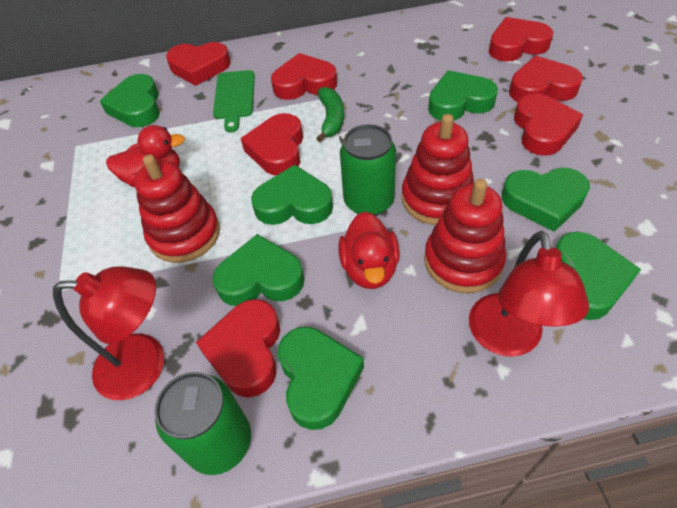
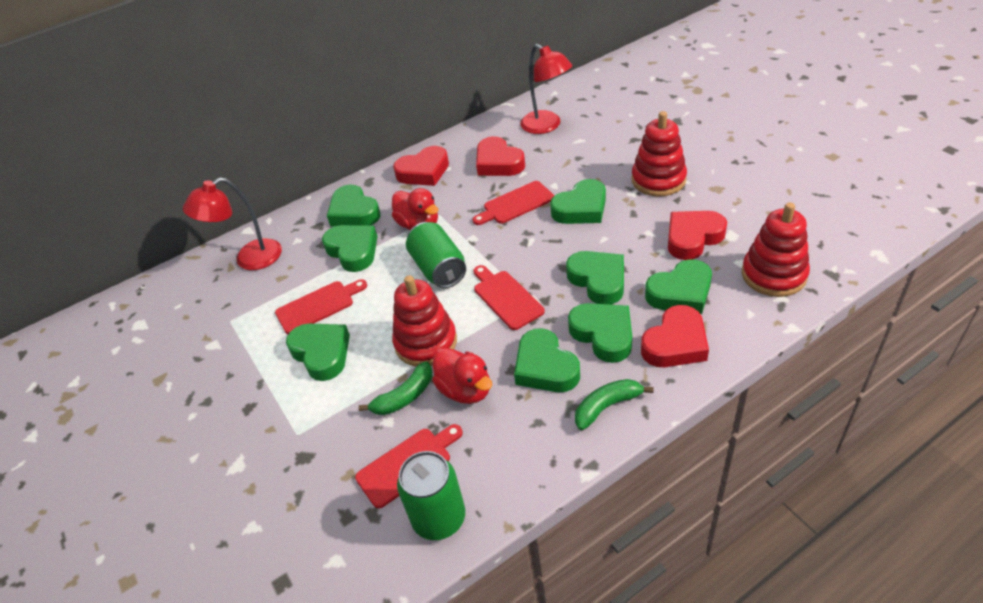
green banana: [316,87,344,142] = 1 -> [359,361,432,415] [575,379,654,430] = 2
green cutting board: [213,70,255,133] = 1 -> none = 0
green heart: [100,74,160,127] [212,234,304,306] [251,165,333,225] [278,327,364,430] [428,70,498,121] [502,167,590,232] [555,232,641,320] = 7 -> [286,324,350,381] [322,225,378,272] [327,185,381,227] [514,328,580,392] [550,179,606,224] [566,251,624,305] [568,303,632,363] [645,259,712,314] = 8
red cutting board: none = 0 -> [275,279,367,334] [355,424,463,508] [472,181,554,225] [474,265,545,330] = 4
red heart: [166,42,231,86] [196,299,280,398] [241,113,303,176] [271,53,337,100] [489,17,553,62] [509,56,583,102] [514,93,583,156] = 7 -> [393,146,449,186] [476,136,525,176] [641,305,709,367] [668,211,727,260] = 4

